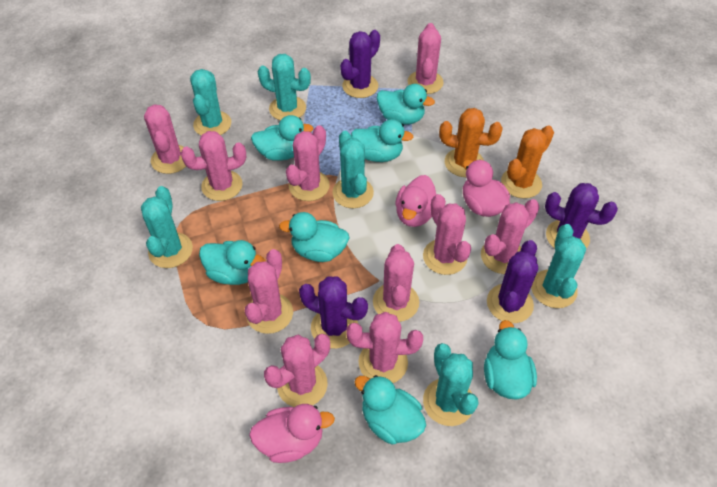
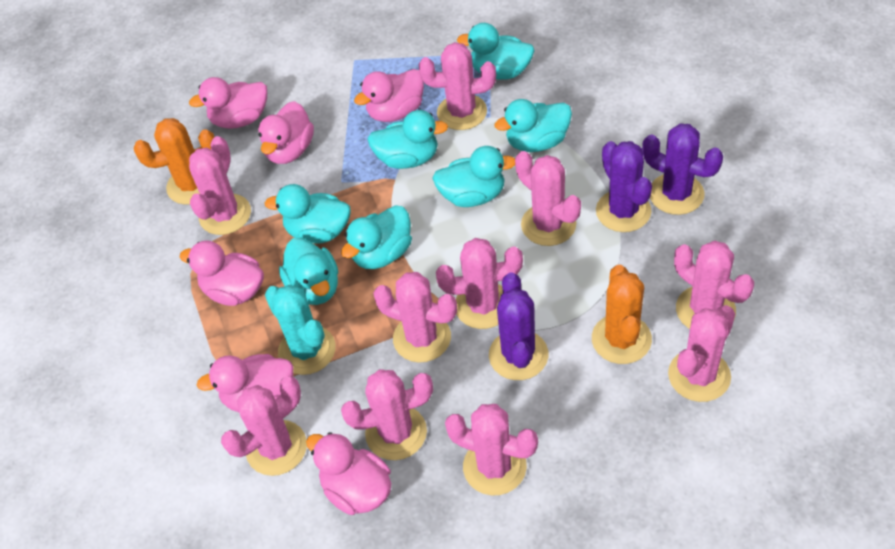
pink duck: [249,404,335,463] [395,175,436,227] [463,160,510,217] = 3 -> [180,240,264,306] [189,77,267,129] [197,354,294,412] [258,101,314,164] [306,432,391,515] [354,69,424,122] = 6
purple cactus: [299,276,368,349] [340,30,380,98] [487,240,538,323] [545,183,618,248] = 4 -> [489,272,548,380] [596,141,652,232] [642,123,723,215] = 3
turquoise cactus: [141,186,193,268] [190,69,231,135] [258,54,311,121] [332,131,374,208] [423,343,479,426] [531,224,586,308] = 6 -> [265,285,336,375] = 1

